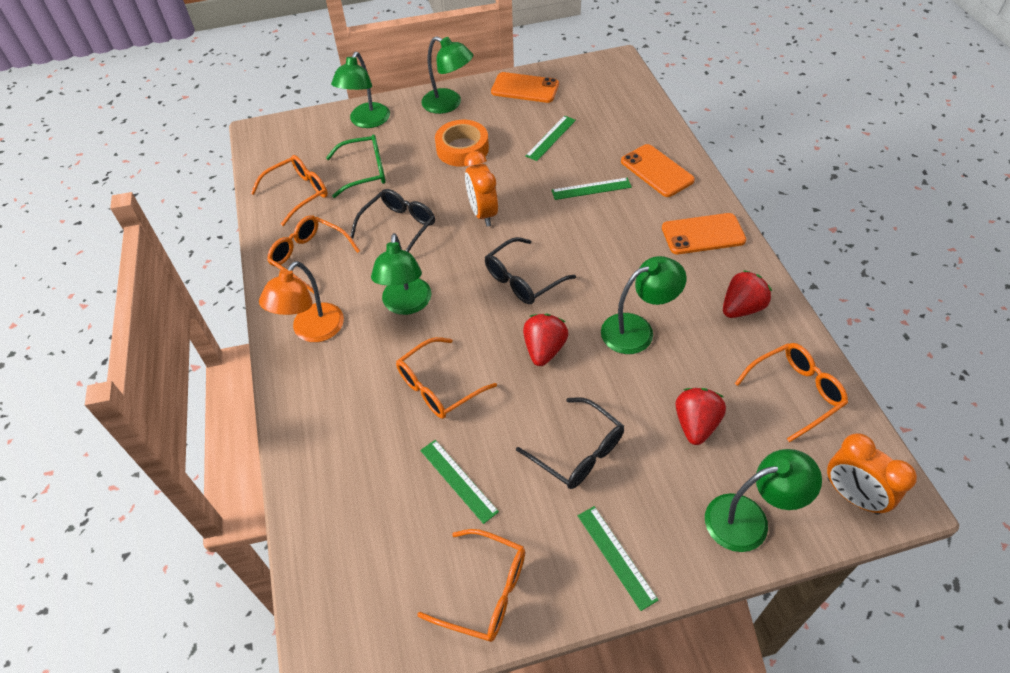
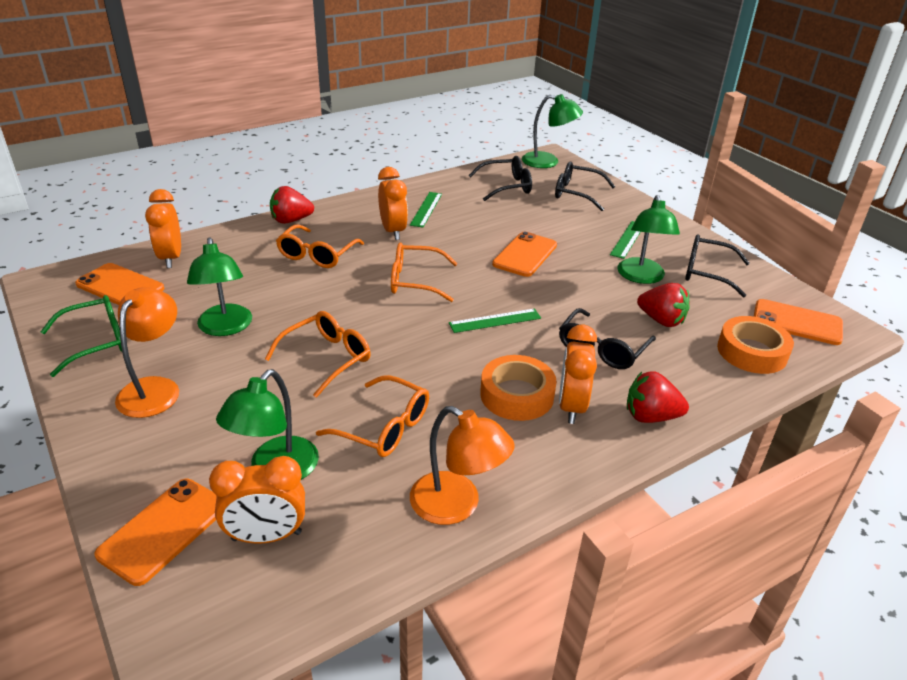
black glasses: [350,189,435,252] [485,237,576,304] [516,397,624,489] = 3 -> [469,156,532,201] [555,162,615,211] [559,308,656,369] [685,235,750,298] = 4
green lamp: [331,52,390,128] [371,233,431,315] [421,36,473,114] [601,256,686,354] [705,449,822,552] = 5 -> [187,237,252,336] [216,369,319,480] [522,94,583,168] [617,195,680,284] = 4
green ruler: [420,440,499,524] [525,116,576,161] [552,178,632,200] [578,506,658,611] = 4 -> [410,192,442,228] [449,308,541,333] [610,221,641,259] = 3
orange clock: [464,151,498,226] [827,433,917,515] = 2 -> [145,189,181,268] [209,456,305,544] [378,167,408,240] [559,324,597,424] = 4
orange glasses: [251,155,328,226] [267,215,360,293] [396,337,497,419] [417,529,525,642] [735,343,848,442] = 5 -> [265,311,371,398] [276,225,364,268] [316,375,429,457] [391,242,458,302] = 4
orange lamp: [259,261,344,342] = 1 -> [115,287,179,418] [410,406,515,525] = 2
orange phone: [491,72,559,103] [621,144,695,197] [662,213,746,254] = 3 -> [75,263,164,305] [94,479,217,586] [492,232,557,277] [754,299,843,345] = 4
orange tape: [435,120,489,167] = 1 -> [480,355,557,421] [717,316,794,374] = 2

